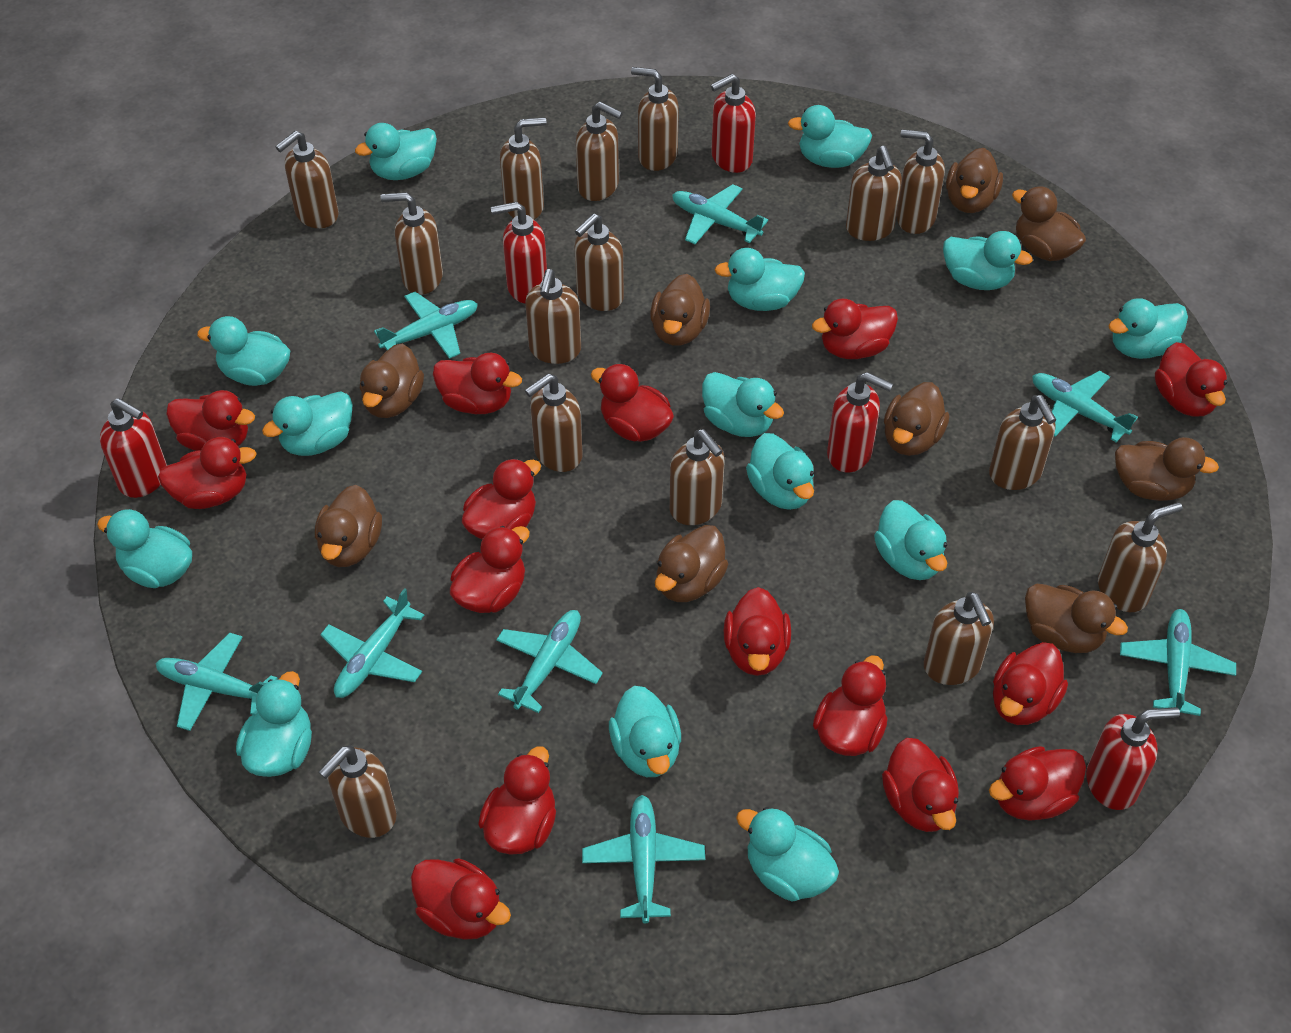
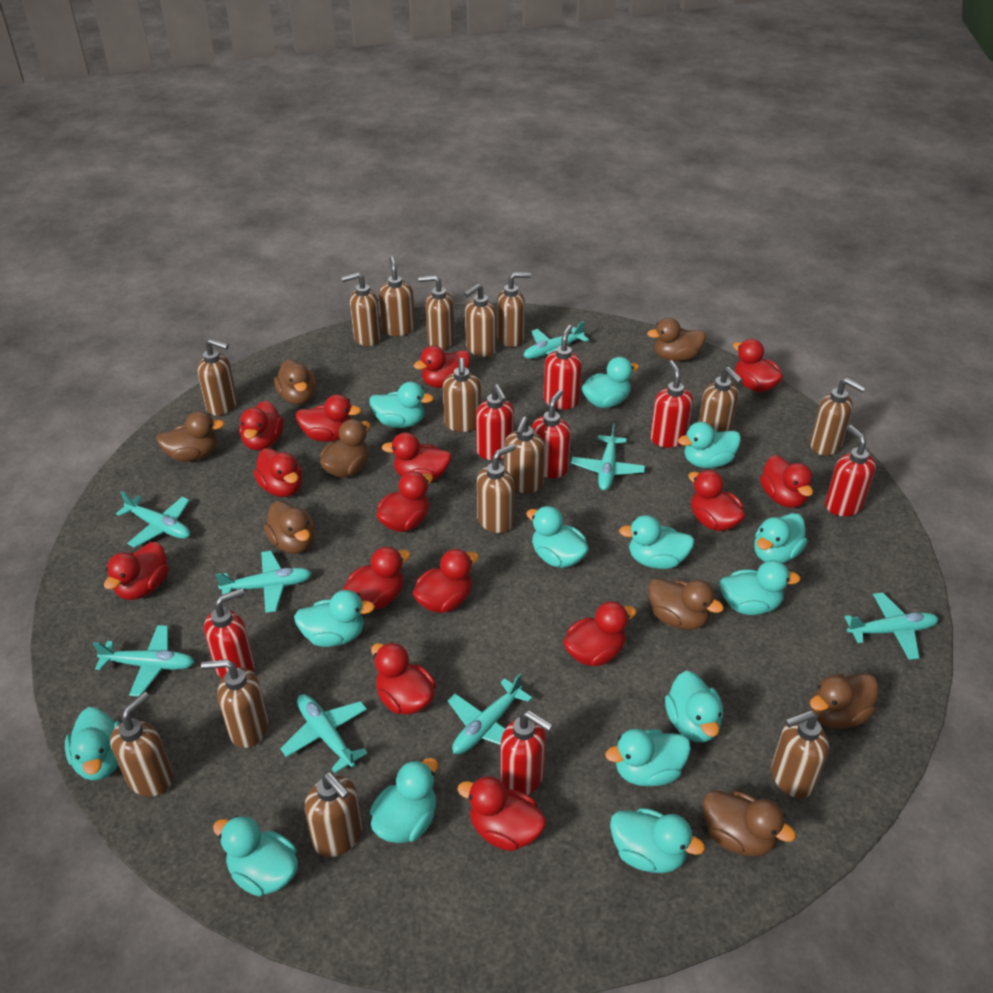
brown duck: [315,485,382,567] [360,344,424,418] [650,274,710,346] [655,525,728,602] [884,382,950,456] [946,148,1003,213] [1012,186,1086,261] [1025,584,1128,653] [1115,437,1219,501] = 9 -> [156,411,225,462] [264,501,315,554] [274,359,316,405] [320,419,370,478] [647,318,706,361] [648,578,724,630] [703,790,796,856] [810,674,878,729] = 8
red soap dispenser: [100,398,167,498] [491,202,547,303] [710,74,756,173] [827,372,893,472] [1086,707,1180,810] = 5 -> [204,588,254,679] [476,384,514,460] [500,710,553,795] [532,390,571,478] [543,325,582,410] [650,360,693,448] [825,425,876,516] = 7

